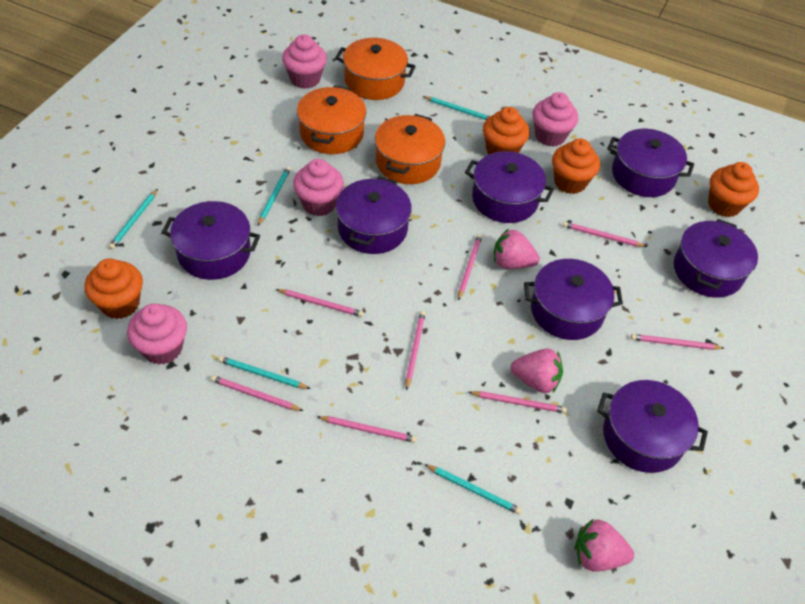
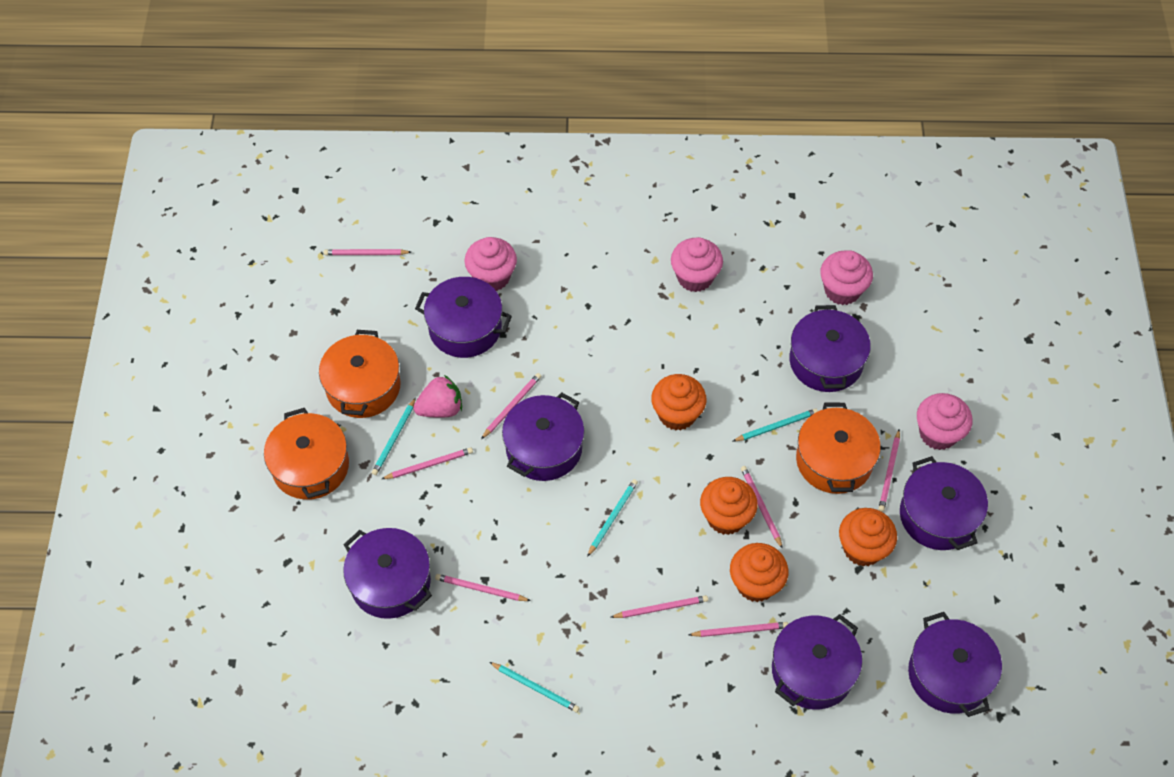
pink strawberry: [494,229,540,269] [511,349,563,393] [575,518,634,572] = 3 -> [413,375,462,418] = 1
turquoise pencil: [108,189,158,249] [218,356,311,389] [258,166,291,226] [423,96,490,120] [424,464,522,515] = 5 -> [372,397,416,475] [489,662,580,712] [587,479,638,557] [732,408,818,442] = 4

